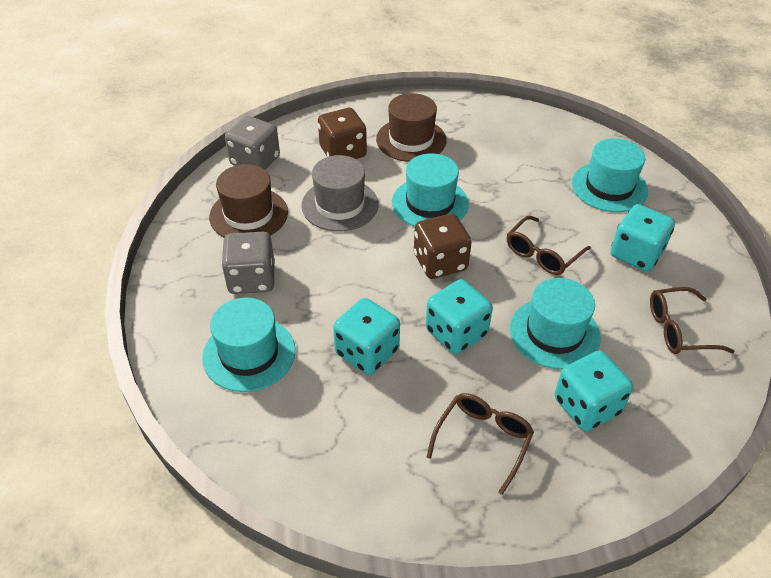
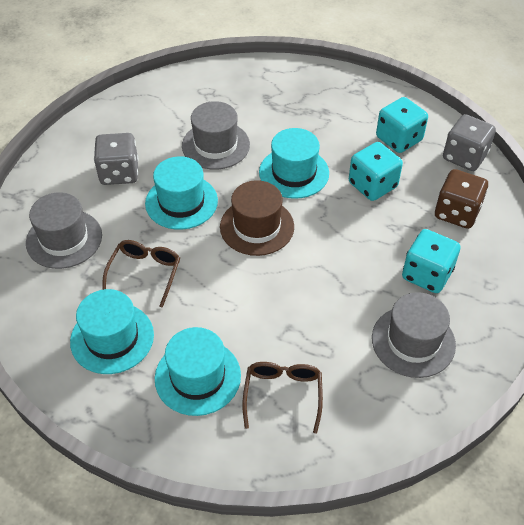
brown dice: [318,108,367,159] [414,214,471,279] = 2 -> [435,169,488,229] = 1
brown glasses: [427,393,534,495] [507,216,591,275] [650,287,735,354] = 3 -> [102,240,180,308] [243,362,323,434] = 2
brown hat: [209,164,288,237] [376,93,447,162] = 2 -> [220,180,294,256] = 1
grey hat: [301,155,379,232] = 1 -> [26,192,102,269] [182,101,250,170] [372,292,456,378] = 3
turquoise dice: [333,298,400,375] [426,279,493,354] [555,351,633,431] [610,204,675,271] = 4 -> [349,142,403,201] [376,97,428,153] [402,229,461,293] = 3

